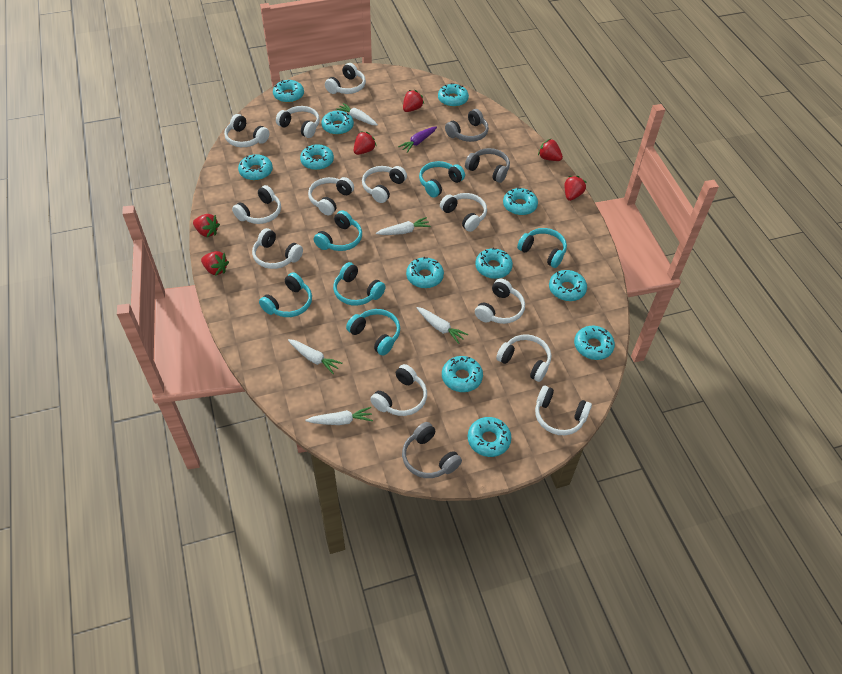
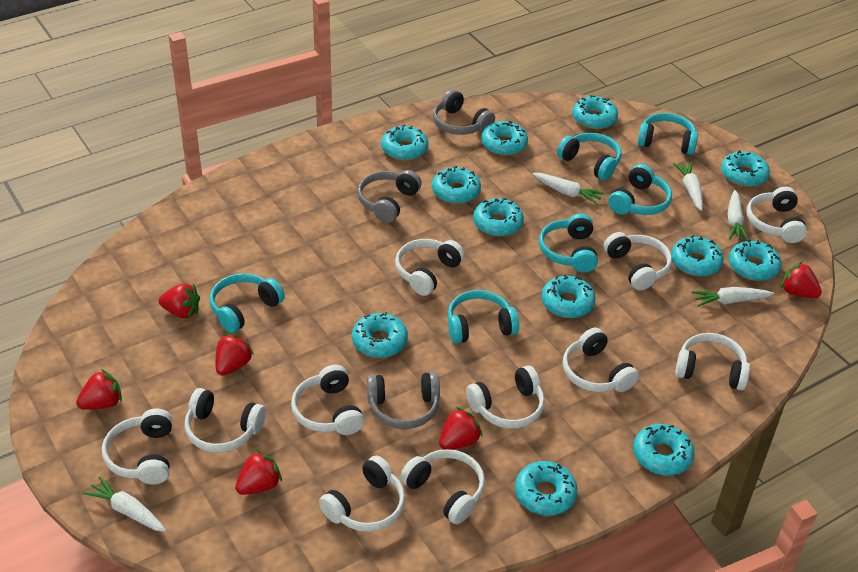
purple carrot: [398,126,437,153] = 1 -> none = 0
white headphones: [224,114,269,147] [232,185,281,224] [252,228,303,269] [276,106,320,138] [308,177,354,215] [325,63,366,94] [362,166,407,203] [370,364,427,416] [440,193,487,232] [475,279,525,324] [496,334,551,382] [535,386,592,435] = 12 -> [102,408,172,485] [185,388,266,453] [291,365,364,435] [319,456,406,532] [395,239,465,296] [400,449,485,524] [466,365,545,429] [563,328,639,392] [604,232,672,291] [675,333,750,390] [746,187,807,243] = 11

